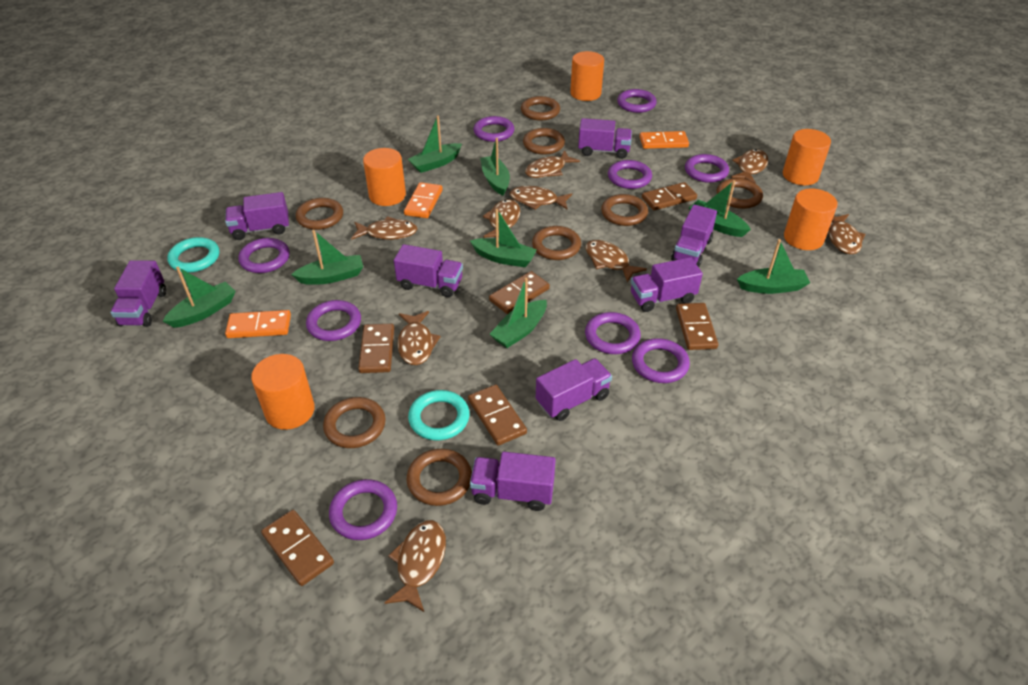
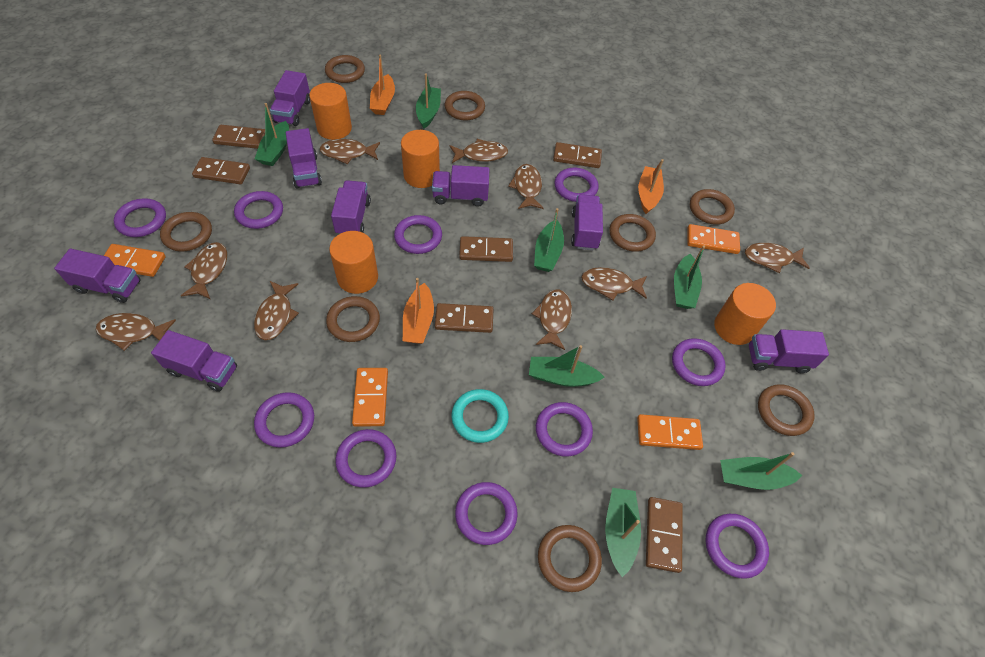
green boat: [163,267,236,328] [291,230,363,285] [408,115,462,173] [470,209,537,267] [480,138,510,196] [489,277,547,348] [689,180,751,237] [737,239,810,294] = 8 -> [255,103,289,166] [416,73,441,129] [529,345,604,387] [534,208,564,272] [605,488,641,577] [674,246,705,309] [720,452,802,490] = 7
orange boat: none = 0 -> [370,55,395,115] [403,278,434,344] [638,159,664,214] = 3
orange cylinder: [251,354,315,430] [363,148,406,206] [570,51,604,101] [783,129,831,185] [784,189,838,250] = 5 -> [309,83,352,140] [329,231,378,294] [401,130,440,188] [714,283,776,345] = 4
orange domino: [225,310,291,338] [404,182,443,218] [640,131,689,149] = 3 -> [104,244,166,277] [352,368,388,427] [637,414,703,450] [688,224,740,254] = 4
purple ring: [238,238,290,273] [306,300,361,341] [329,479,397,540] [473,116,514,142] [585,312,641,354] [608,160,652,189] [617,89,657,113] [632,338,690,383] [685,154,729,183] = 9 -> [114,199,166,237] [234,191,283,229] [254,392,314,448] [335,429,396,488] [394,215,442,254] [455,482,518,545] [536,402,593,457] [554,168,599,202] [672,338,726,386] [706,514,769,579] = 10
turquoise ring: [167,237,219,273] [408,390,470,440] = 2 -> [452,389,509,443] = 1

